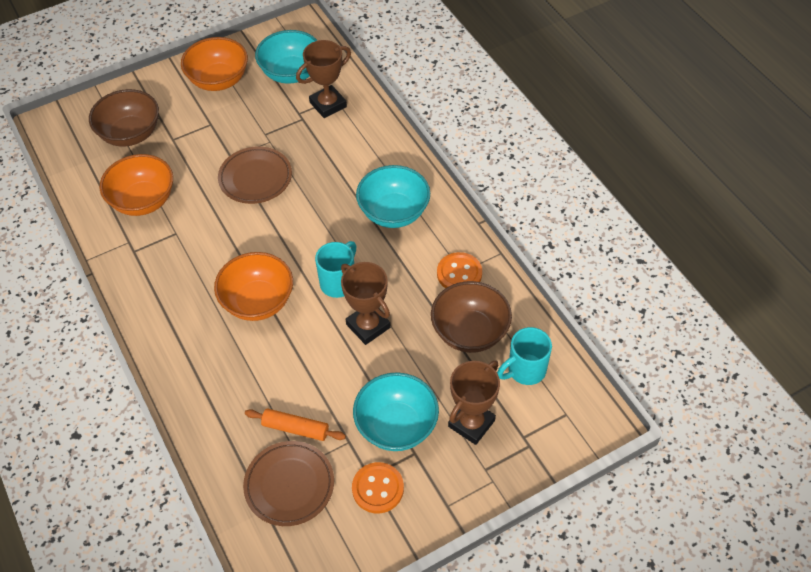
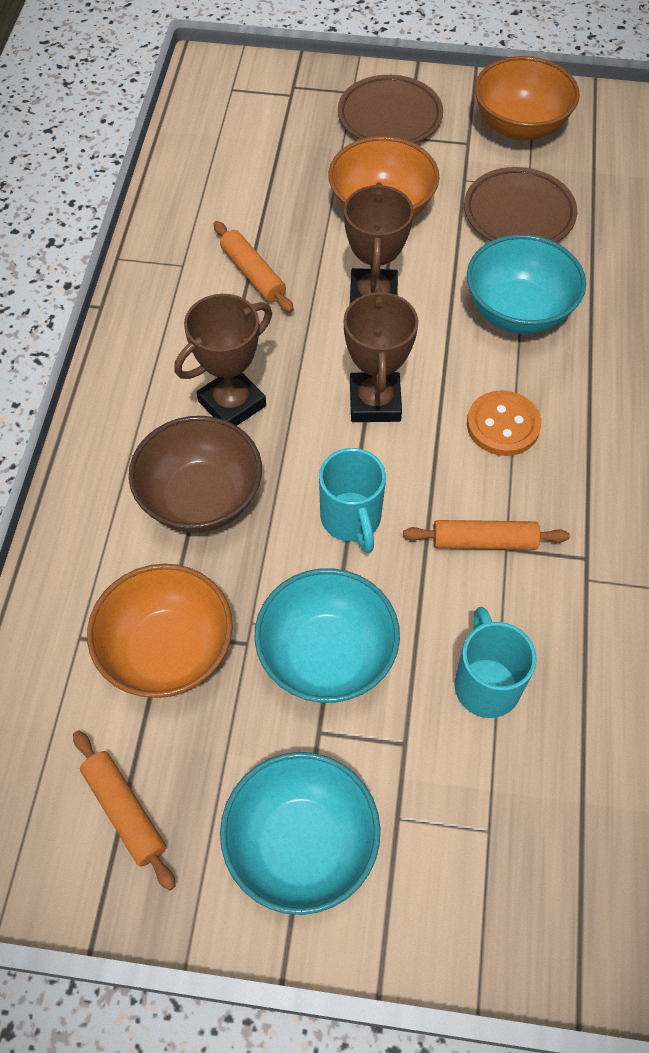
brown bowl: [89,89,159,147] [431,281,512,353] = 2 -> [129,416,262,533] = 1
orange button: [352,462,404,513] [437,252,482,288] = 2 -> [467,390,541,456] = 1
orange rolling pin: [245,408,346,441] = 1 -> [73,730,175,891] [214,221,294,313] [403,520,570,550] = 3

